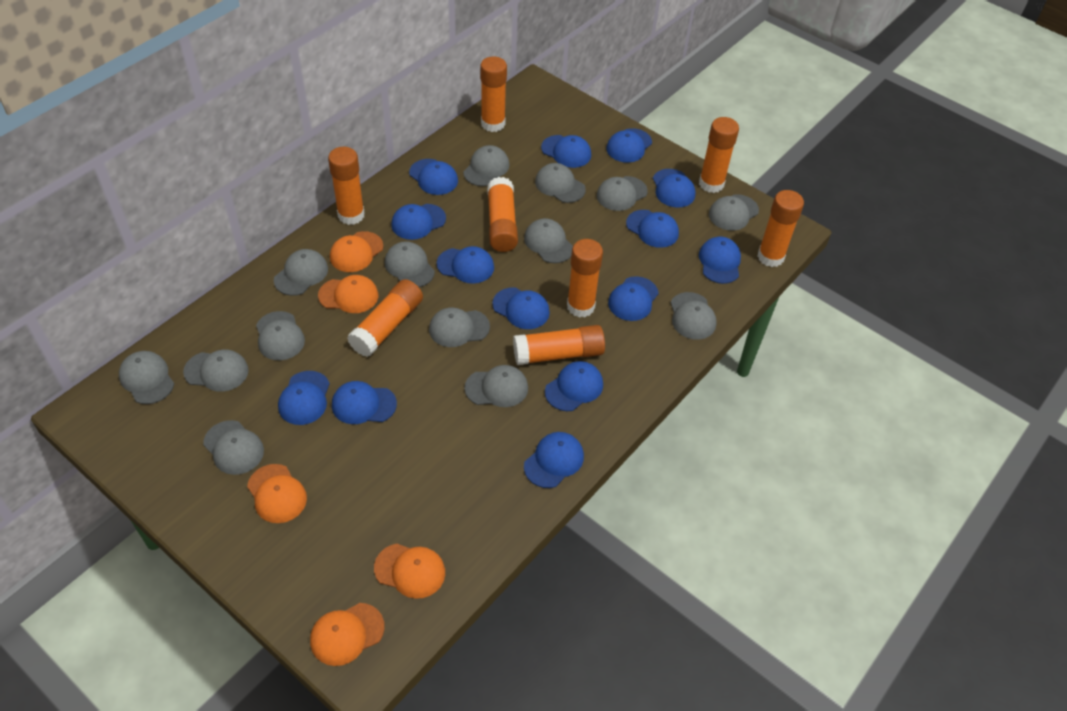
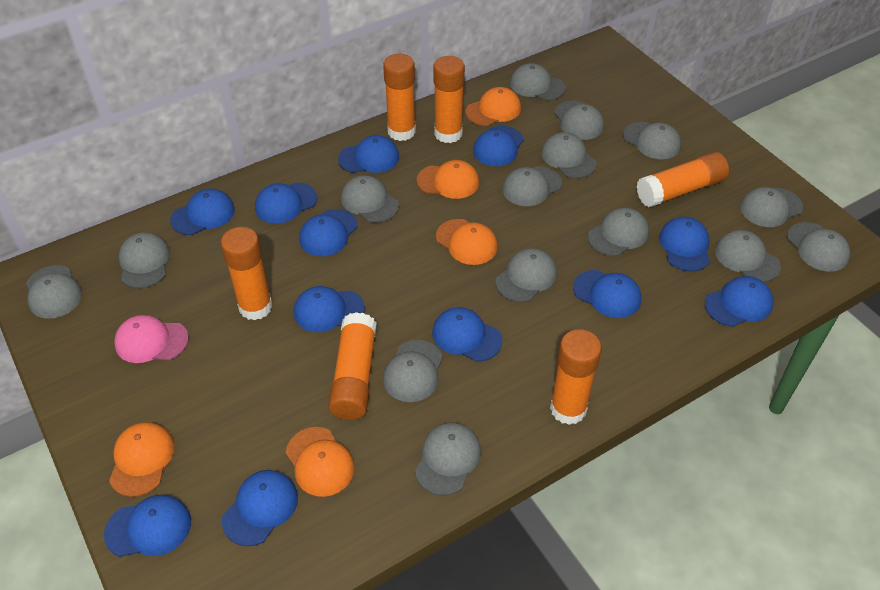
blue cap: [278,371,330,425] [332,381,397,424] [391,204,446,240] [409,159,458,195] [437,246,494,284] [492,288,550,329] [524,432,584,488] [541,135,591,168] [545,361,603,411] [606,128,652,163] [608,276,659,321] [626,210,679,248] [653,169,696,208] [699,237,741,284] = 14 -> [104,495,191,557] [170,189,235,235] [222,470,298,546] [255,183,317,224] [294,286,365,332] [299,209,358,256] [338,135,399,173] [432,307,502,362] [473,126,524,166] [573,270,641,318] [659,217,710,272] [705,276,773,327] = 12
grey cap: [119,351,174,404] [183,350,249,392] [203,420,264,475] [256,311,305,360] [274,249,328,296] [385,241,435,287] [429,307,490,347] [463,145,509,186] [464,365,528,407] [524,218,573,263] [535,163,586,203] [597,176,648,211] [671,292,717,340] [709,194,759,231] = 14 -> [26,265,82,319] [119,232,170,288] [341,175,399,223] [383,340,443,402] [415,422,481,496] [496,248,557,302] [502,166,562,206] [510,63,565,100] [541,132,596,178] [554,101,604,140] [588,208,649,256] [623,122,681,160] [715,230,781,282] [740,187,803,227] [787,222,850,272] = 15
orange glue stick: [328,147,365,225] [347,279,423,357] [480,57,507,132] [487,177,518,252] [513,325,605,365] [567,239,603,318] [699,117,739,193] [757,190,804,267] = 8 -> [221,227,273,320] [328,312,377,420] [383,54,416,141] [433,56,465,143] [550,329,602,425] [636,152,729,208] = 6
pink cap: none = 0 -> [114,315,189,363] = 1

